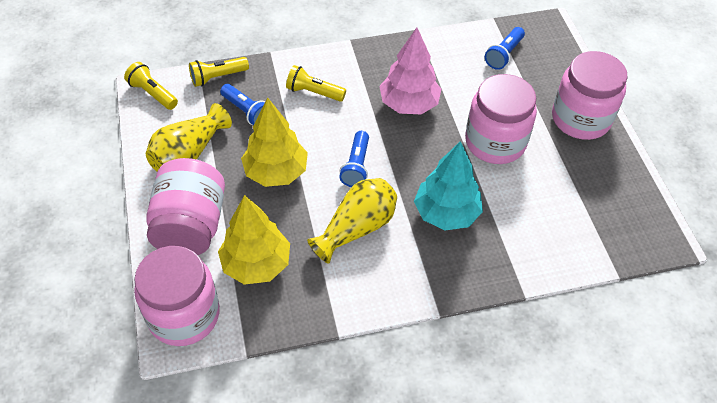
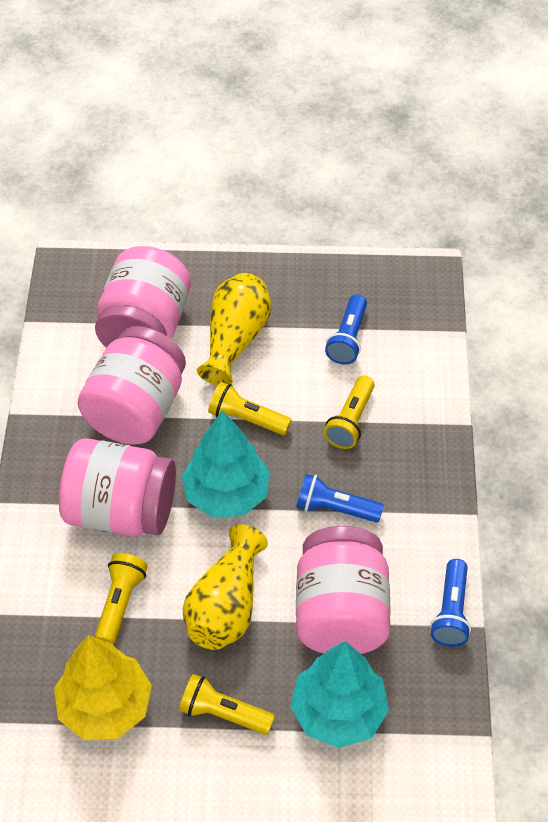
pink tree: [379,28,441,114] = 1 -> none = 0
turquoise tree: [414,141,483,231] = 1 -> [182,410,270,518] [291,641,389,748] = 2
yellow flashlight: [124,62,178,110] [189,57,249,87] [286,65,346,102] = 3 -> [95,553,148,644] [179,674,275,735] [208,382,292,435] [324,376,375,449] = 4
yellow tree: [218,195,290,285] [241,98,308,187] = 2 -> [54,635,152,740] = 1

